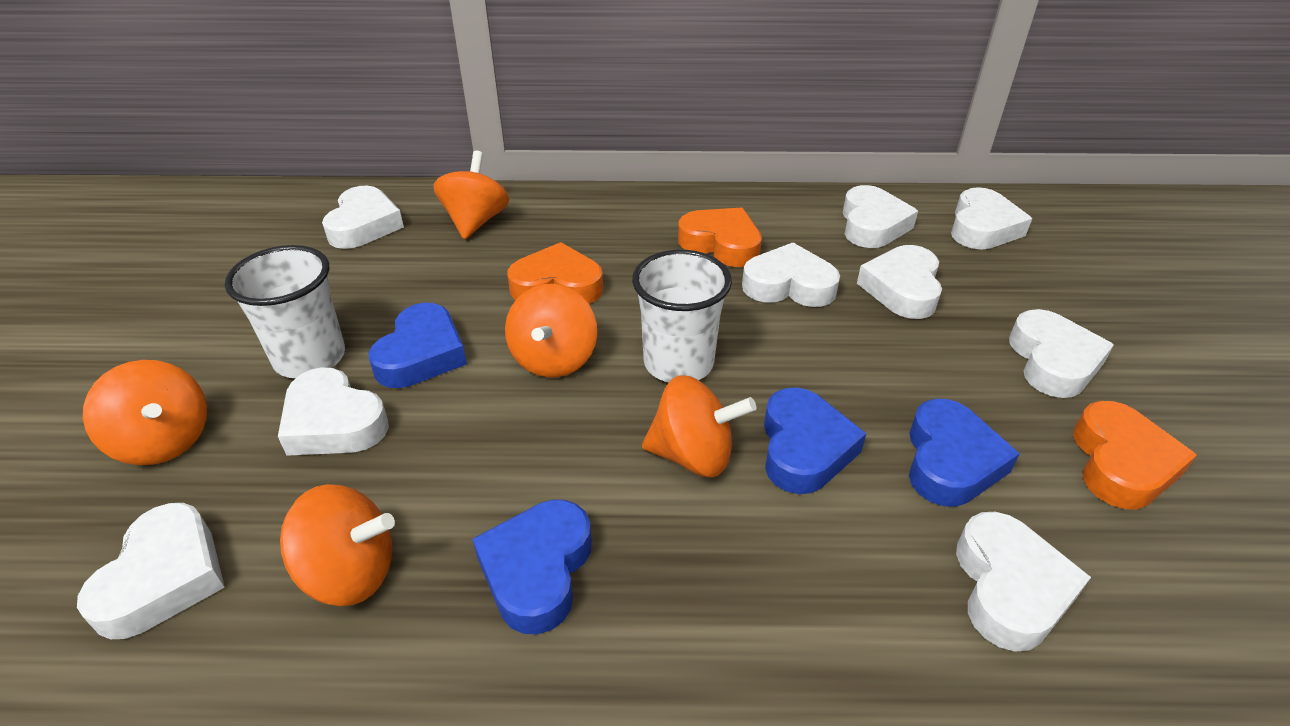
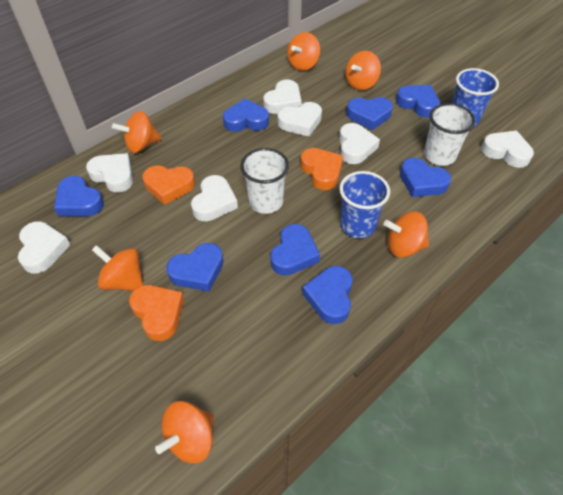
blue cup: none = 0 -> [339,171,390,238] [452,68,499,127] = 2
blue heart: [368,303,467,388] [473,500,592,634] [764,387,867,494] [909,399,1020,507] = 4 -> [54,176,104,216] [166,243,224,292] [223,99,269,132] [270,224,320,276] [302,266,353,324] [346,97,393,130] [396,85,440,118] [400,158,451,197] = 8
orange spinning top: [83,360,207,465] [280,484,395,606] [433,151,509,239] [505,284,597,378] [642,376,756,477] = 5 -> [92,245,143,291] [112,111,162,153] [155,401,214,463] [287,32,320,71] [346,51,381,90] [384,212,429,258] = 6
white heart: [77,503,225,639] [278,368,389,456] [322,186,404,249] [742,243,840,307] [843,185,918,248] [857,245,942,319] [951,187,1032,250] [956,512,1091,652] [1009,309,1114,398] = 9 -> [18,221,70,274] [86,153,133,192] [191,175,238,221] [263,79,302,114] [278,102,322,137] [339,123,380,164] [481,131,534,168] = 7

